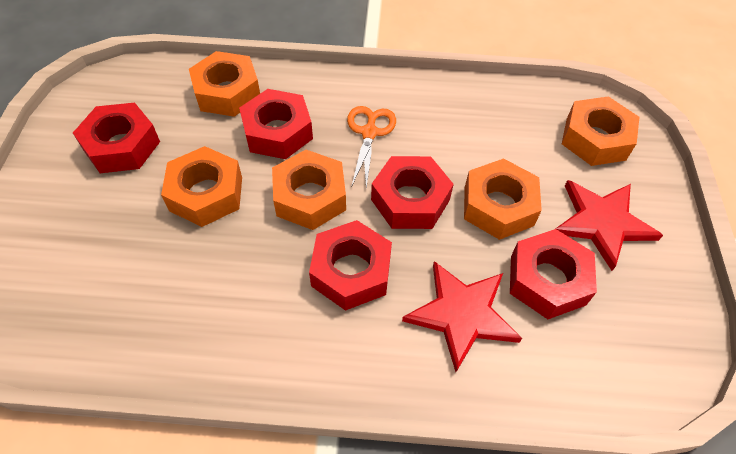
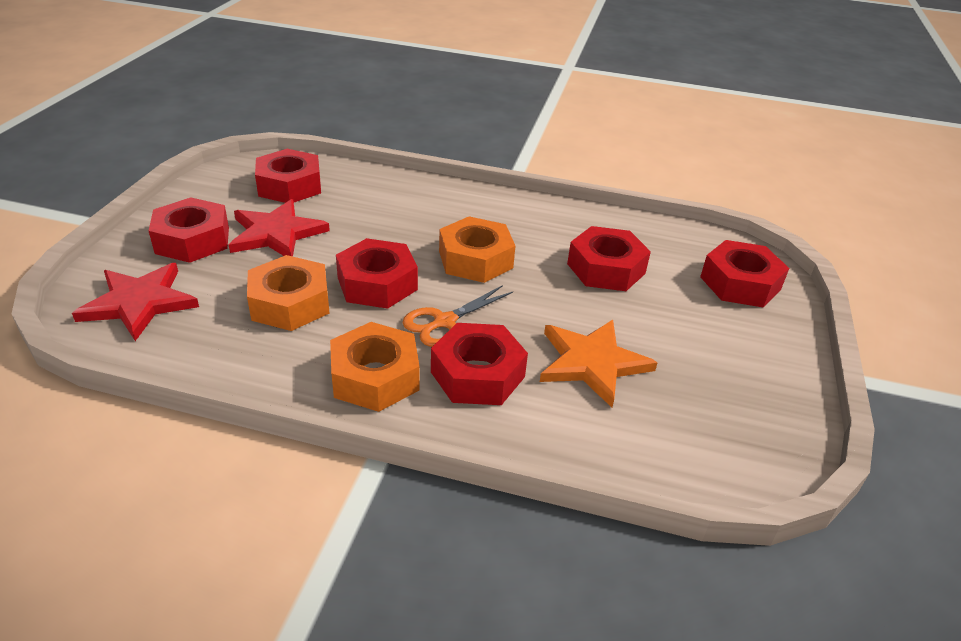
orange nut: [161,146,242,227] [189,51,260,117] [272,150,346,230] [464,158,542,240] [562,96,639,166] = 5 -> [247,255,330,331] [330,322,420,412] [439,216,515,283] = 3
orange star: none = 0 -> [540,320,658,407] = 1
red nut: [73,102,160,173] [239,89,313,159] [309,220,392,311] [371,156,454,229] [510,229,597,319] = 5 -> [149,197,229,263] [255,149,321,203] [336,238,418,309] [431,323,528,405] [567,226,651,291] [700,240,789,307] = 6

